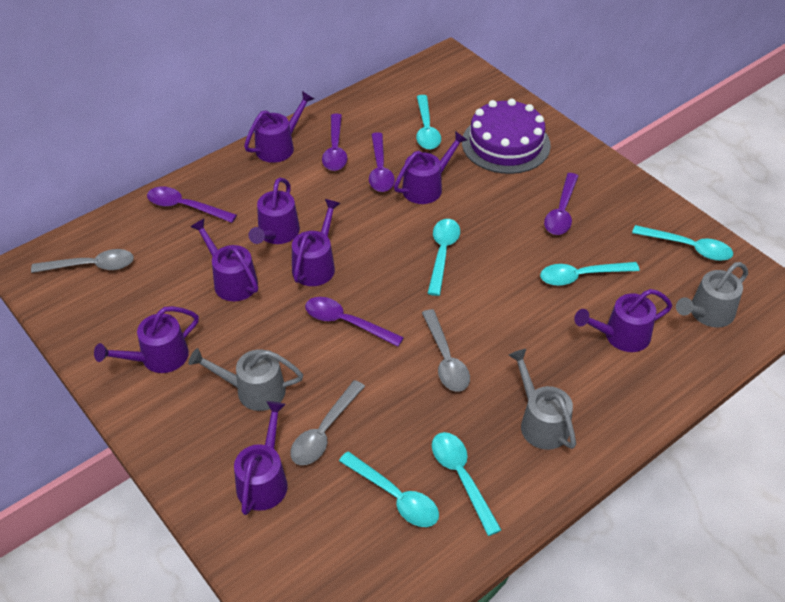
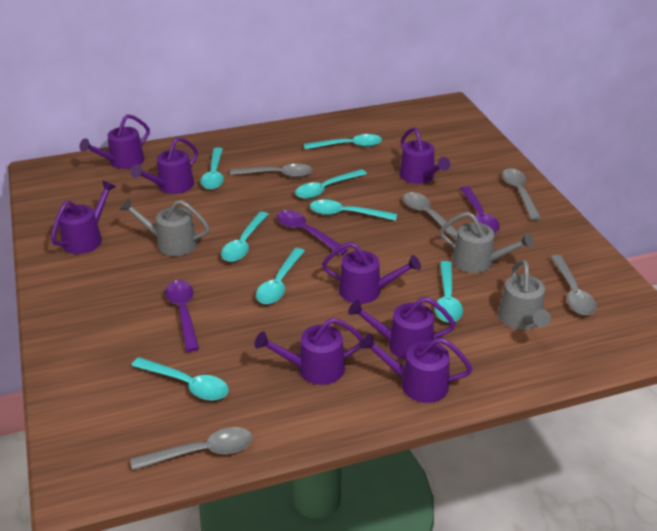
grey spoon: [31,249,134,273] [290,380,365,465] [422,309,470,392] = 3 -> [131,427,253,470] [230,164,313,178] [403,192,458,241] [502,168,541,220] [551,255,597,315] = 5
purple cake: [462,98,551,174] = 1 -> none = 0
purple spoon: [147,187,237,223] [305,297,404,347] [322,114,347,171] [369,132,395,192] [544,173,578,235] = 5 -> [165,280,199,352] [276,210,348,255] [460,186,500,233] = 3
turquoise spoon: [339,451,439,527] [416,95,441,149] [427,219,460,296] [432,432,501,536] [540,262,640,286] [632,225,733,261] = 6 -> [131,357,229,401] [200,147,224,190] [221,212,269,262] [256,248,305,304] [295,169,367,199] [304,134,382,150] [310,200,397,221] [434,261,463,323] = 8

